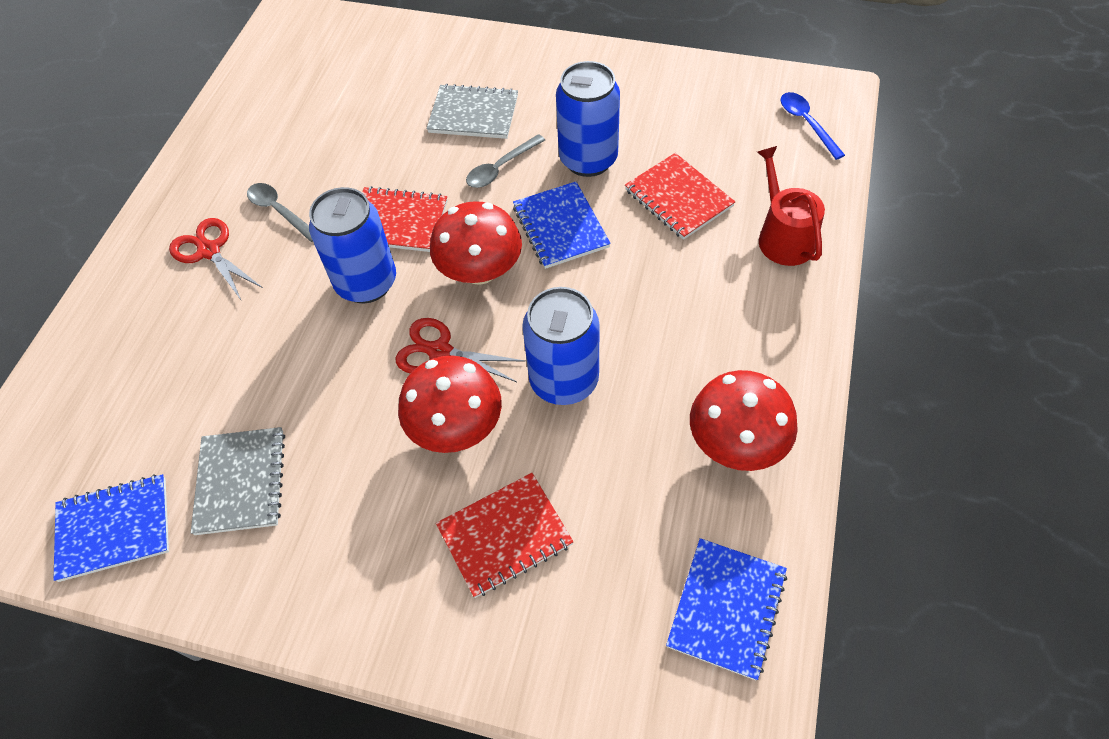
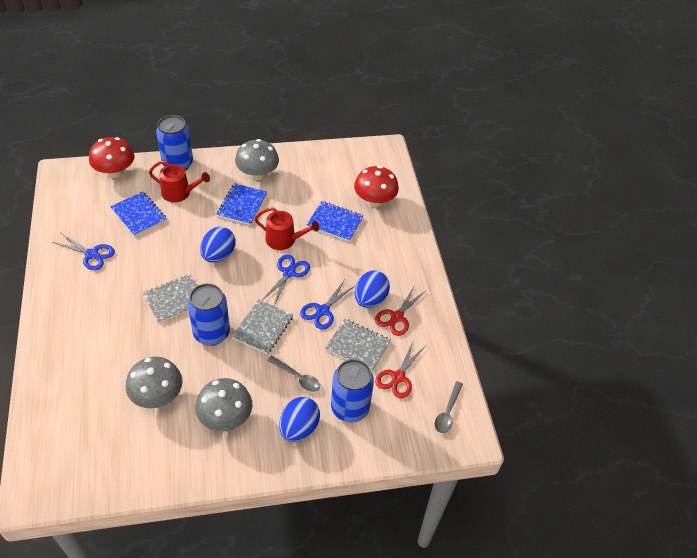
blue egg: none = 0 -> [200,227,236,263] [279,397,320,442] [355,270,390,308] = 3
blue scissors: none = 0 -> [52,233,115,270] [262,255,310,305] [300,280,356,330] = 3
blue spoon: [781,92,845,160] = 1 -> none = 0
grey mushroom: none = 0 -> [126,357,182,408] [195,378,252,431] [235,139,279,180] = 3
grey notebook: [191,427,285,535] [427,84,518,139] = 2 -> [143,274,197,323] [232,299,293,354] [325,319,390,372] = 3
red mushroom: [398,355,502,453] [430,201,522,285] [690,370,798,471] = 3 -> [89,137,134,178] [354,166,399,207] = 2
red notebook: [362,186,447,252] [436,473,574,598] [625,153,735,240] = 3 -> none = 0
red watering can: [757,146,825,266] = 1 -> [149,160,210,202] [254,207,320,250] = 2

